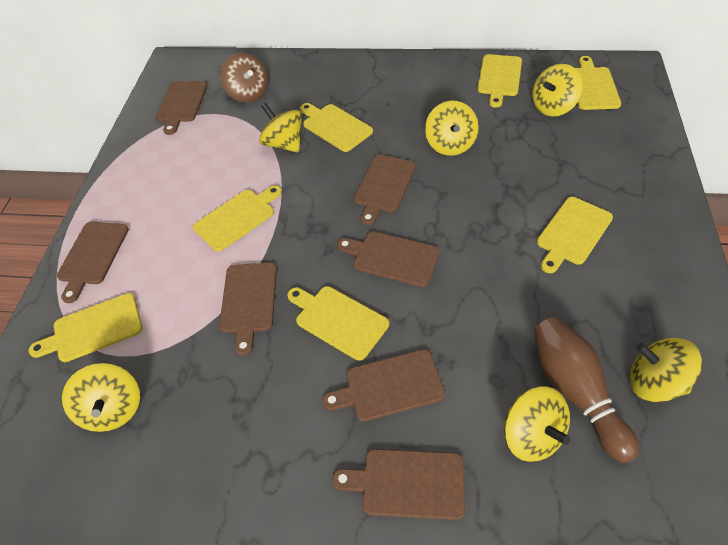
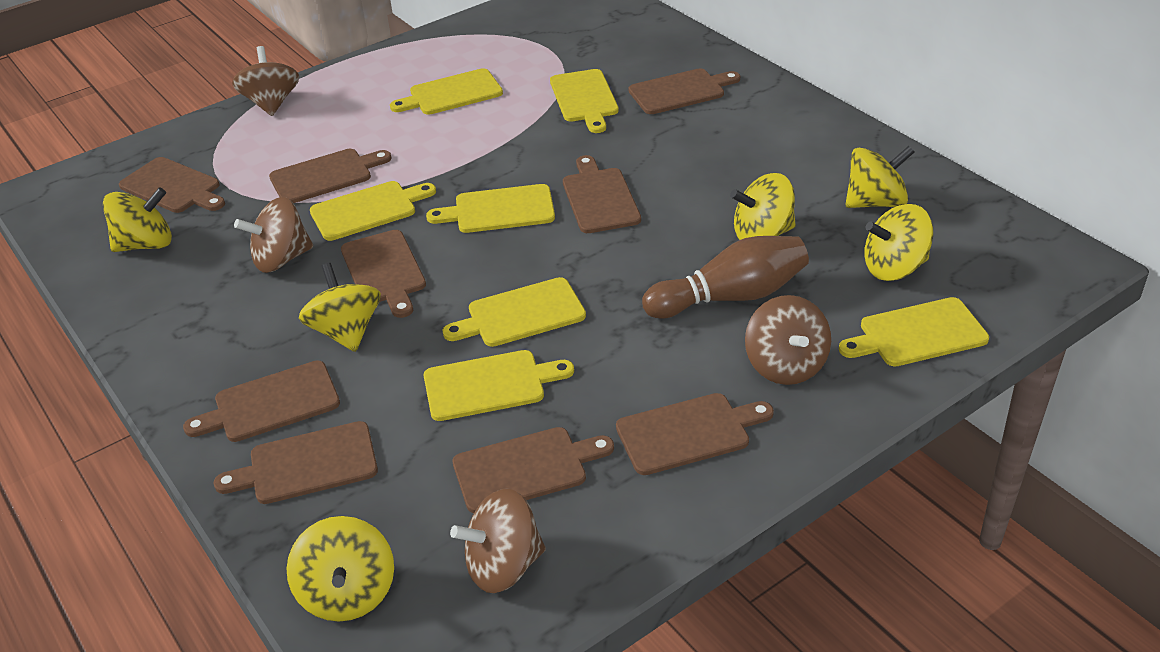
brown cutting board: [57,222,129,303] [156,81,208,135] [219,263,277,356] [322,349,445,422] [332,449,465,520] [337,231,440,287] [354,155,416,226] = 7 -> [119,157,225,213] [183,361,340,442] [213,421,378,504] [269,149,392,203] [341,230,426,318] [453,427,614,513] [563,155,641,233] [616,393,774,475] [629,68,740,114] = 9
brown spinning top: [220,53,268,102] = 1 -> [232,46,299,116] [234,197,313,273] [450,489,546,593] [745,295,831,385] = 4

